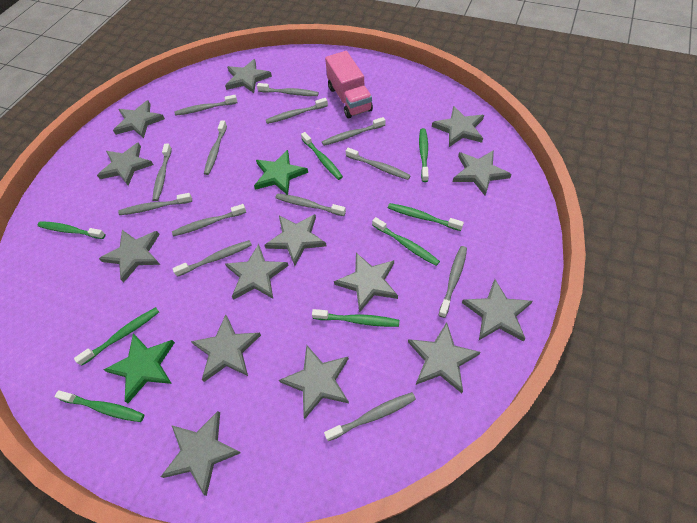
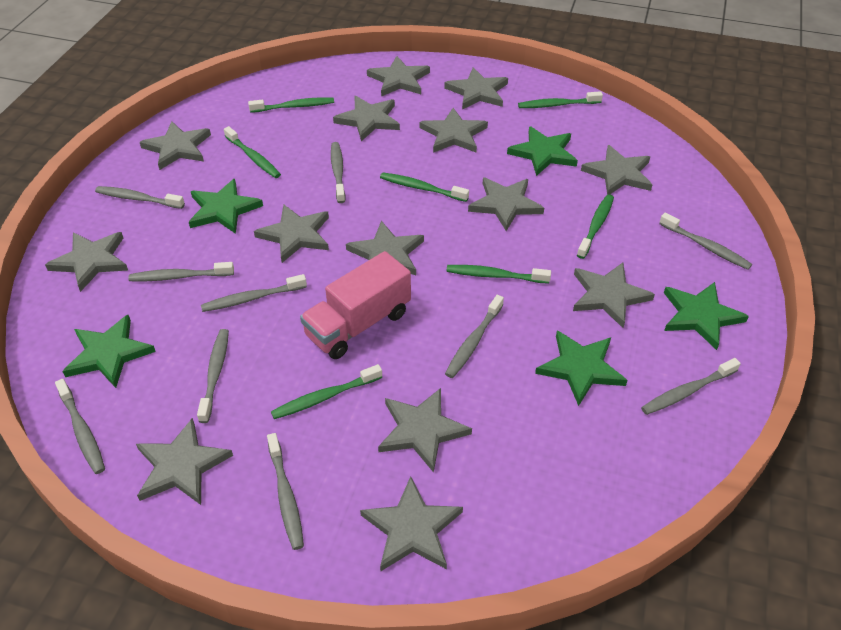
green star: [104,334,175,403] [254,150,308,195] = 2 -> [62,315,156,388] [189,179,263,234] [507,126,578,176] [535,331,628,406] [664,282,749,350] = 5
green toothbrush: [38,221,105,239] [55,390,144,422] [74,307,159,366] [301,132,343,180] [312,309,400,327] [372,217,440,266] [388,203,464,231] [419,128,429,182] = 8 -> [224,126,281,178] [248,97,334,113] [271,364,382,419] [380,173,469,202] [446,265,551,284] [518,91,603,108] [577,194,614,259] = 7
grey toothbrush: [118,193,192,215] [152,144,172,201] [172,204,246,236] [173,240,252,277] [174,95,237,116] [204,120,227,175] [257,83,319,96] [266,98,328,124] [275,194,346,216] [322,117,385,146] [324,392,416,441] [346,148,411,180] [439,246,467,318] = 13 -> [55,379,105,474] [95,186,185,209] [128,262,234,281] [197,329,229,423] [201,274,307,312] [267,433,304,550] [331,142,346,203] [445,295,504,378] [641,358,741,415] [659,213,752,270] = 10

